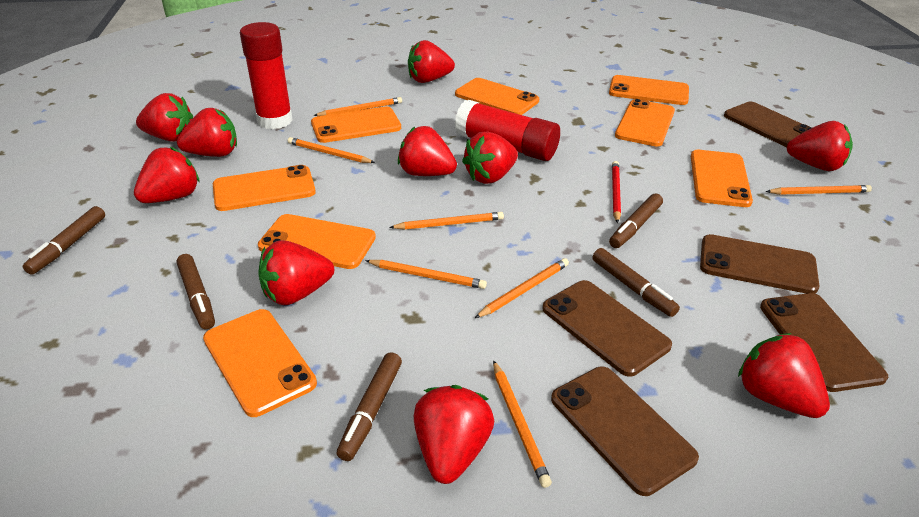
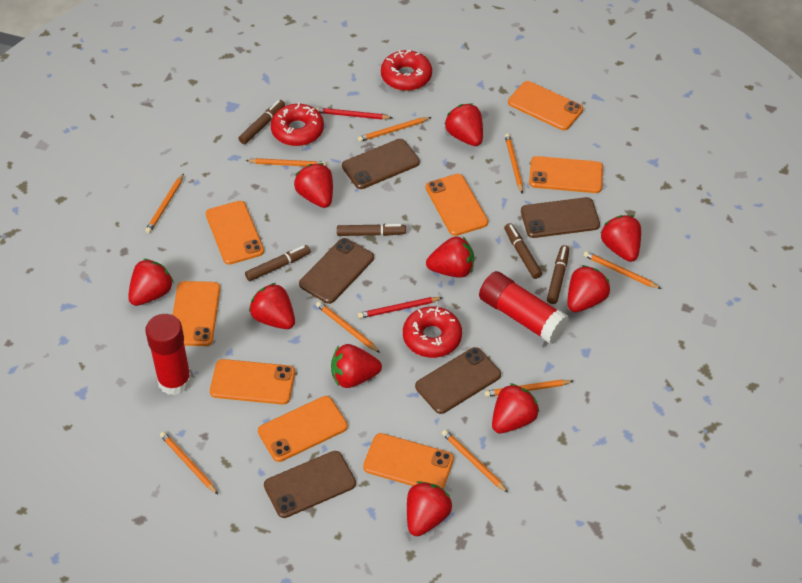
orange pencil: [288,137,375,163] [313,97,402,116] [365,260,487,289] [389,212,504,230] [475,258,569,318] [493,360,552,488] [766,185,872,195] = 7 -> [145,173,184,233] [160,432,218,494] [245,158,326,166] [316,302,380,353] [358,117,431,142] [442,430,508,493] [484,380,573,397] [505,134,523,194] [583,251,661,289] = 9
red donut: none = 0 -> [271,103,324,146] [381,50,432,91] [403,306,462,358] = 3
red pencil: [612,161,621,223] = 1 -> [315,107,392,119] [358,297,443,318] = 2

